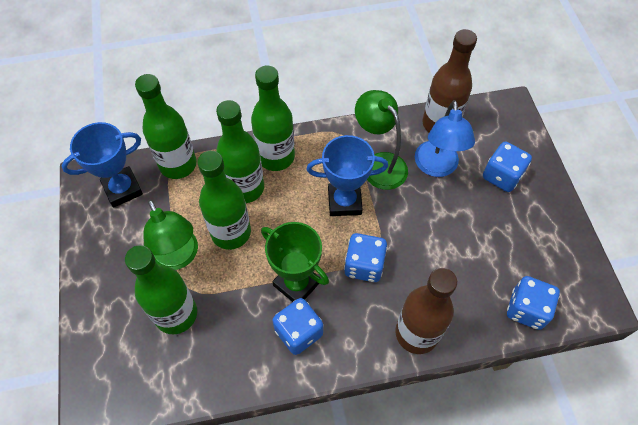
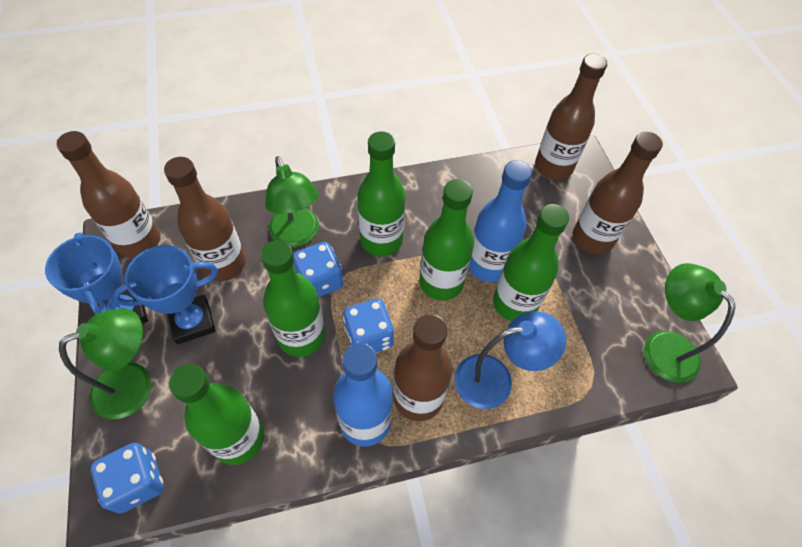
blue bottle: none = 0 -> [333,343,393,447] [469,160,532,282] = 2
blue dice: [272,298,323,355] [344,233,387,282] [483,142,532,192] [507,276,560,330] = 4 -> [90,443,164,514] [293,242,343,297] [343,299,394,352] = 3
brown bottle: [395,268,457,354] [422,29,477,132] = 2 -> [56,131,160,258] [164,157,246,281] [393,314,452,421] [535,54,607,180] [573,132,663,255] = 5
green lamp: [143,199,198,270] [355,90,408,190] = 2 -> [59,308,152,419] [265,156,319,247] [644,263,736,383] = 3
green trophy: [261,222,329,302] = 1 -> none = 0

